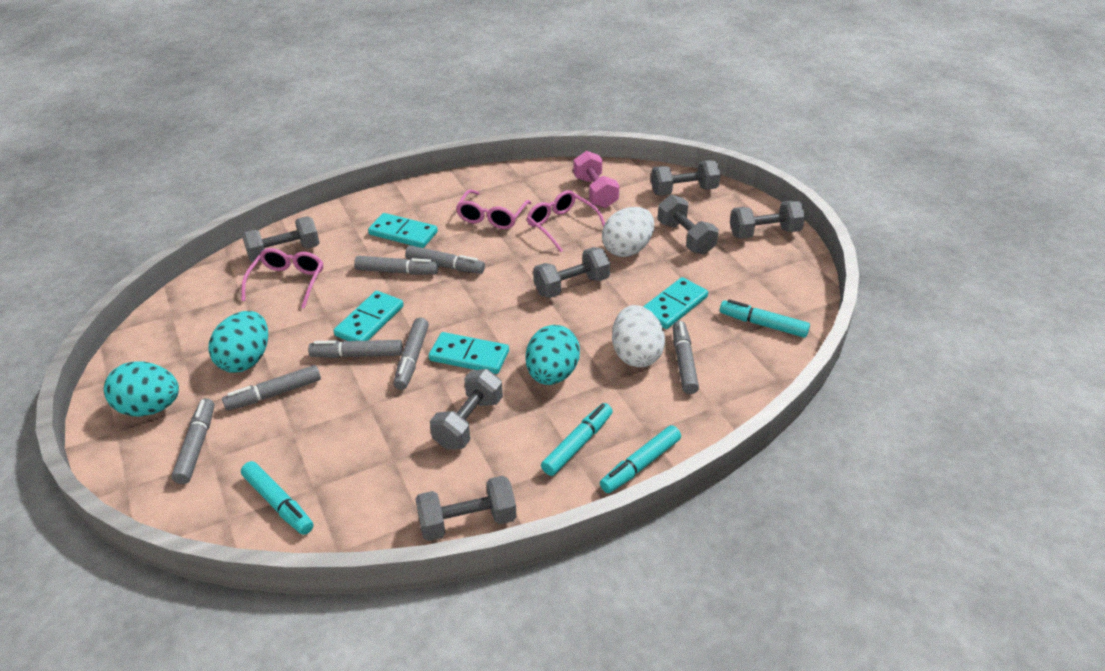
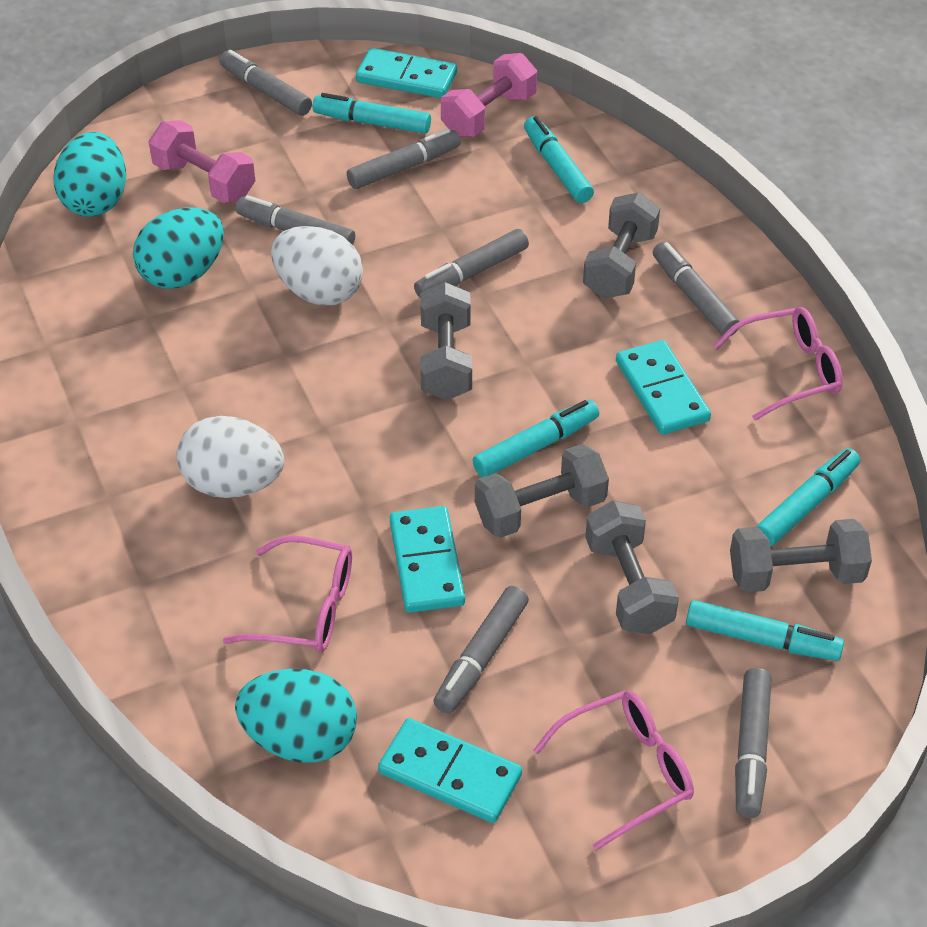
grey dumbbell: [242,216,319,262] [415,476,517,541] [430,369,503,450] [533,247,610,298] [651,160,721,196] [657,195,719,255] [730,201,805,239] = 7 -> [420,282,472,400] [475,444,609,538] [583,192,660,298] [585,500,679,634] [730,519,872,592] = 5
pink dumbbell: [573,151,619,208] = 1 -> [149,120,255,203] [441,53,537,137] = 2
turquoise marker: [241,461,314,535] [541,403,613,476] [600,425,681,493] [720,299,810,338] = 4 -> [312,93,431,134] [473,400,599,477] [524,116,594,203] [686,600,844,661] [756,448,860,546] = 5

